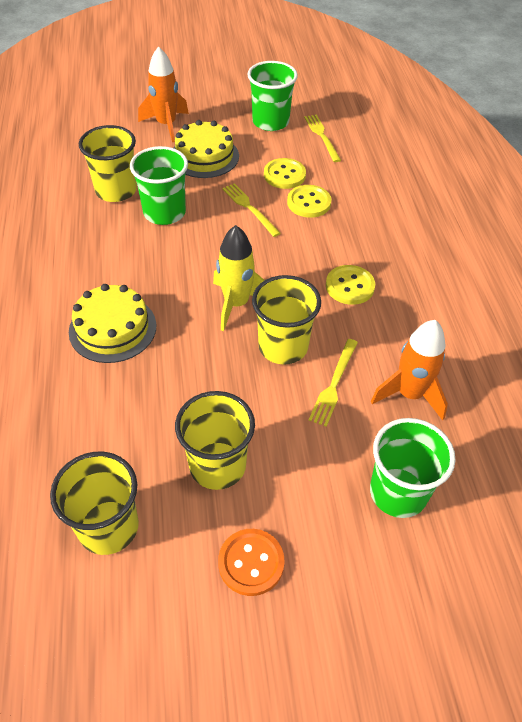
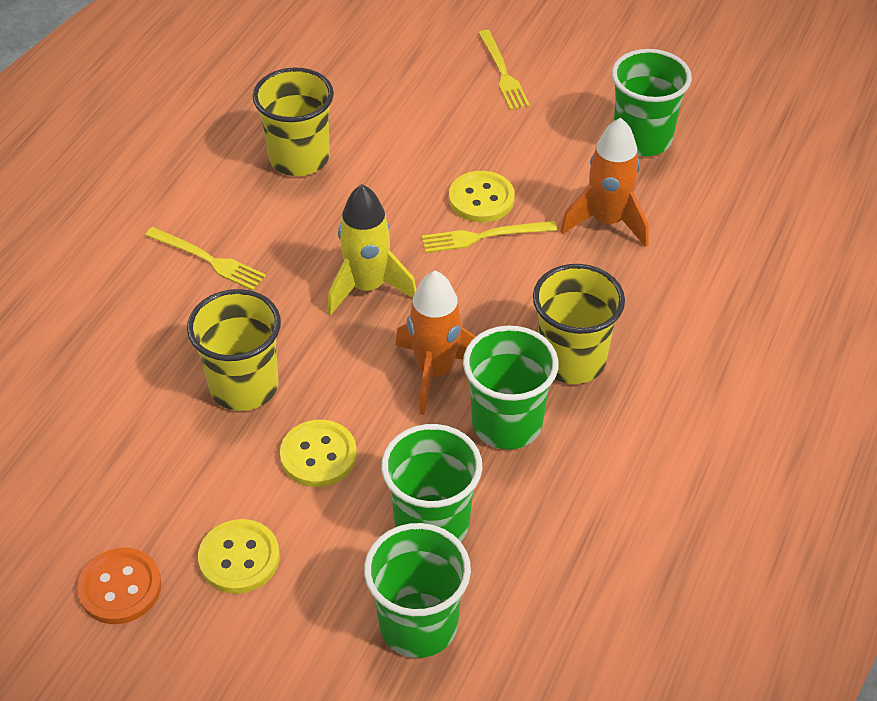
green cup: [130,146,188,225] [247,61,298,131] [370,418,455,518] = 3 -> [364,523,471,658] [381,424,482,542] [463,325,559,449] [612,49,692,156] = 4
yellow cake: [69,284,156,363] [174,120,239,178] = 2 -> none = 0
yellow cup: [50,452,139,555] [79,125,137,202] [175,391,255,490] [252,275,321,365] = 4 -> [187,289,281,411] [253,67,334,176] [533,264,625,384] = 3

